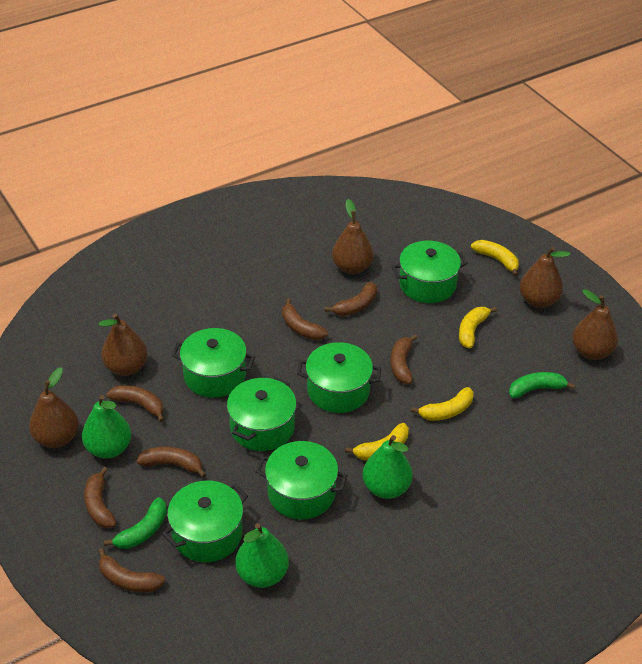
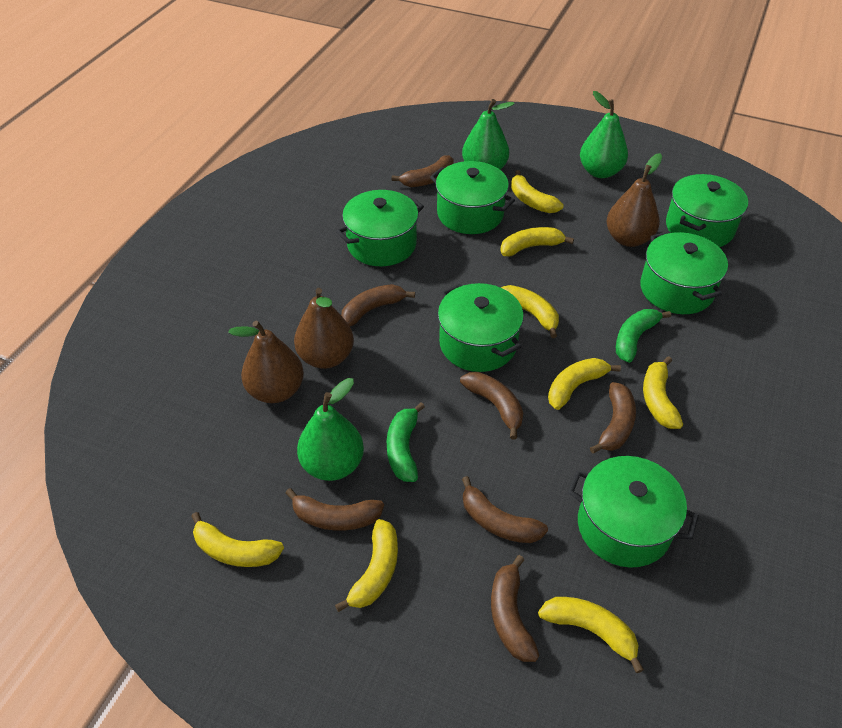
brown pear: [29,367,79,448] [99,313,147,376] [332,199,374,274] [520,247,571,308] [572,289,618,360] = 5 -> [228,320,304,403] [294,288,354,369] [607,153,662,247] = 3
yellow banana: [345,423,409,460] [411,387,474,421] [459,307,497,348] [471,240,519,276] = 4 -> [191,512,284,567] [335,519,398,612] [500,227,574,256] [501,285,559,338] [511,170,563,213] [538,597,644,673] [548,358,621,410] [643,356,683,429] = 8

